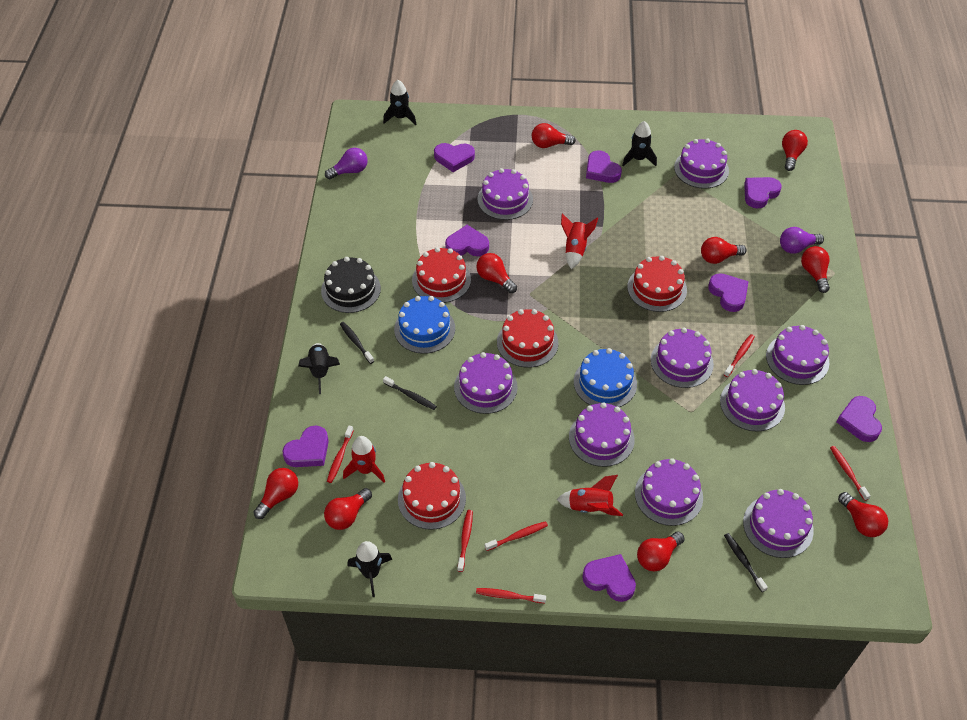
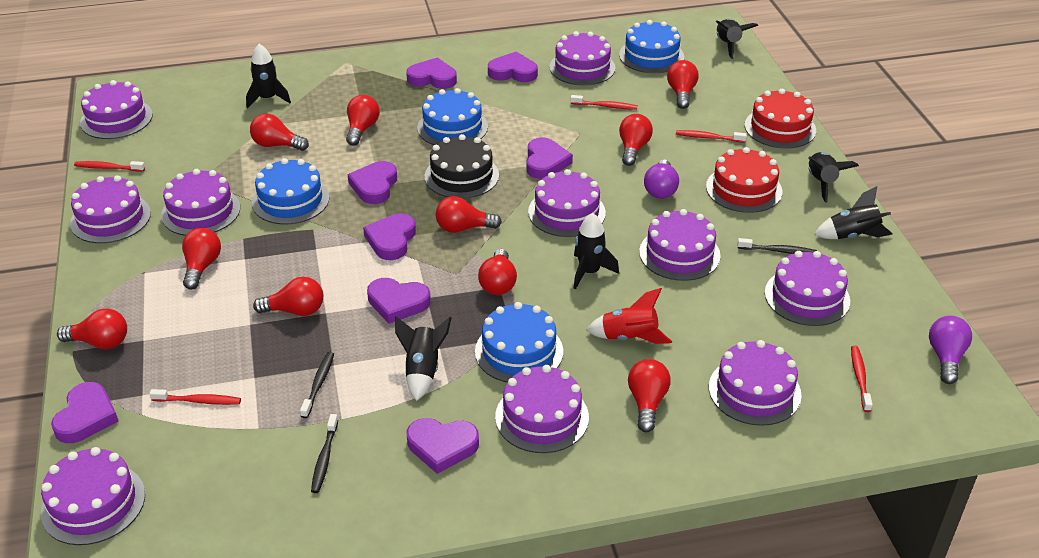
black rocket: [298,343,340,394] [347,541,392,597] [383,80,416,125] [622,121,657,166] = 4 -> [246,44,291,108] [395,316,451,401] [573,213,619,289] [716,18,758,59] [808,152,859,202] [814,186,892,239] = 6
blue cake: [394,296,455,354] [574,348,637,407] = 2 -> [252,158,329,224] [417,88,488,145] [475,302,563,383] [619,20,684,73] = 4
purple cake: [454,352,518,414] [477,168,533,220] [569,402,635,467] [635,458,703,526] [651,328,714,388] [674,138,729,189] [720,369,785,432] [743,489,814,558] [766,325,829,385] = 9 -> [41,447,145,545] [70,175,151,243] [80,80,153,139] [161,169,240,236] [495,365,589,453] [528,169,606,237] [549,31,616,85] [639,209,721,281] [709,340,802,426] [765,251,850,326] = 10
red cake: [398,462,466,530] [412,247,471,303] [497,309,558,368] [627,256,687,312] = 4 -> [706,147,782,213] [745,89,816,149] = 2
red light bulb: [254,468,298,519] [324,488,372,530] [476,253,517,293] [532,123,576,148] [637,531,685,572] [701,237,747,264] [782,130,808,171] [801,246,830,293] [838,492,888,537] = 9 -> [57,308,127,349] [182,228,221,290] [250,114,309,151] [253,277,323,316] [346,95,380,146] [436,196,502,233] [478,249,517,295] [619,114,653,166] [628,359,671,432] [667,60,699,109] = 10
red rocket: [343,436,385,483] [557,475,623,516] [561,213,598,269] = 3 -> [586,288,672,344] = 1
red toothbrush: [327,426,354,483] [457,510,473,572] [476,588,546,603] [485,521,548,551] [724,334,755,377] [830,446,871,501] = 6 -> [74,161,145,172] [149,389,241,405] [570,95,638,110] [676,130,747,143] [851,346,873,412] = 5

